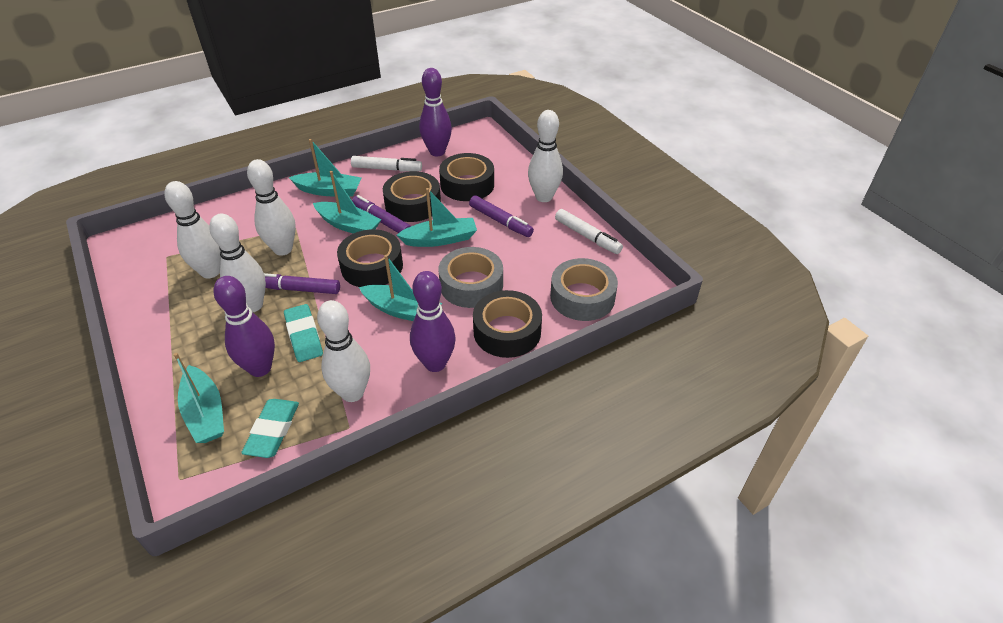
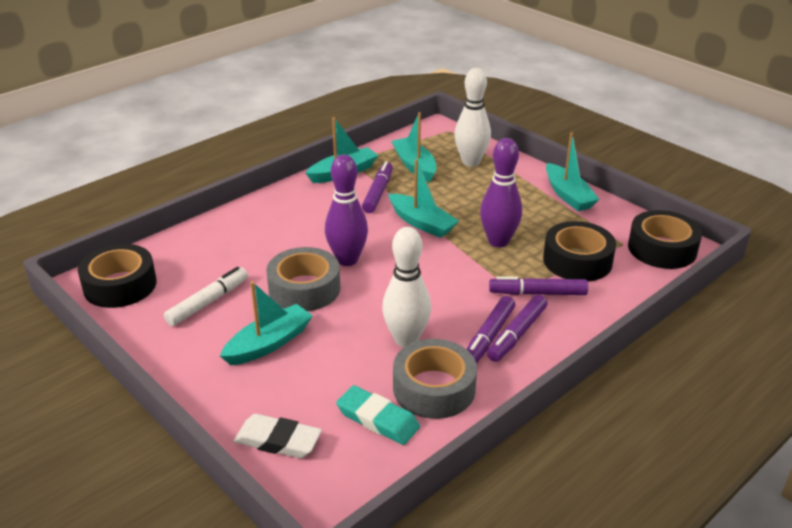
black tape: [337,229,403,287] [383,171,441,222] [439,153,494,201] [473,290,542,358] = 4 -> [78,244,157,308] [543,221,616,281] [628,210,702,269] = 3
purple bowling pin: [213,276,275,377] [410,271,456,372] [419,68,452,156] = 3 -> [325,154,368,266] [480,138,522,247] = 2
purple marker: [264,273,340,294] [352,195,411,233] [469,195,534,237] = 3 -> [362,161,393,213] [467,296,515,363] [487,295,547,362] [489,276,588,295] = 4
turquoise eraser: [242,399,299,458] [284,304,323,362] = 2 -> [336,385,420,445] = 1
white bowling pin: [164,181,221,279] [209,214,266,312] [247,159,296,256] [317,300,370,402] [528,110,563,202] = 5 -> [382,227,431,347] [454,68,491,167] = 2
white eraser: none = 0 -> [234,414,322,458] = 1
white marker: [351,156,422,171] [555,209,623,254] = 2 -> [164,267,248,326] = 1

